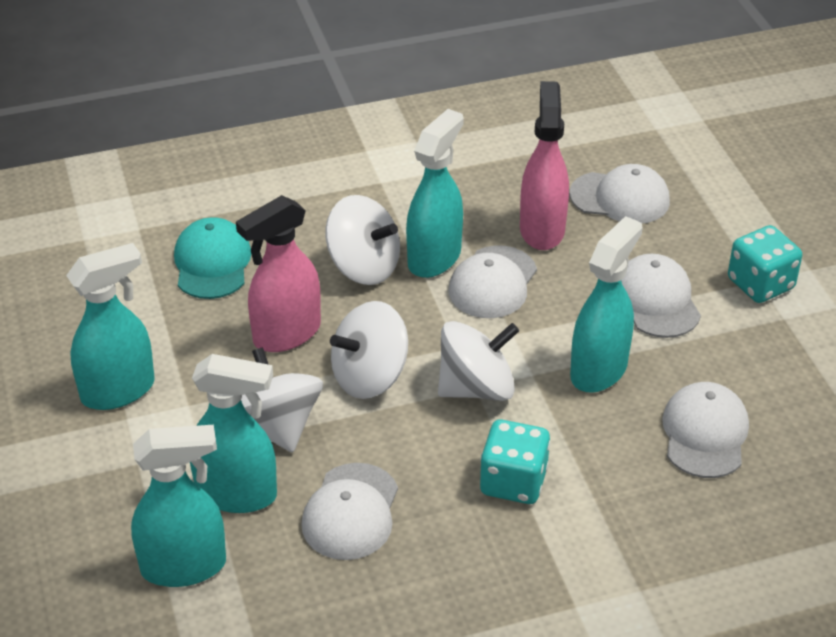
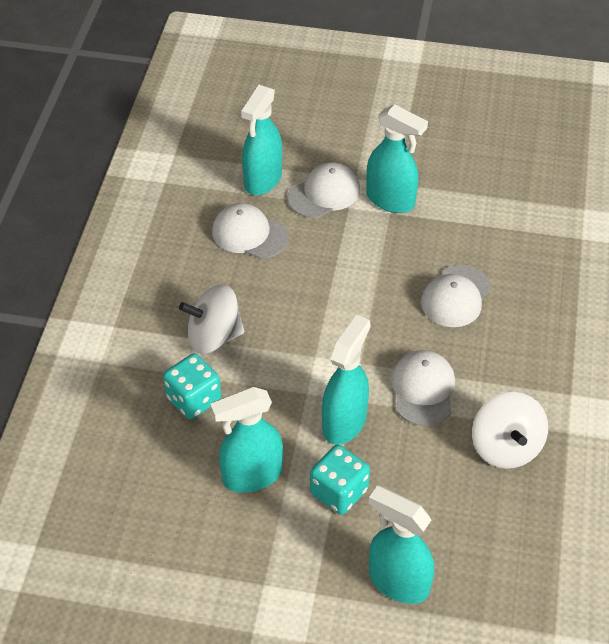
pink spray bottle: [236,195,321,352] [520,81,569,250] = 2 -> none = 0
turquoise cap: [174,217,251,299] = 1 -> none = 0
white cap: [302,463,398,560] [448,245,537,318] [570,164,670,224] [621,254,701,338] [662,382,749,478] = 5 -> [212,203,288,259] [288,162,360,218] [391,350,455,426] [421,265,491,327] = 4
white spinning top: [241,347,323,453] [325,195,400,285] [330,301,408,399] [438,321,519,401] = 4 -> [179,284,244,354] [472,392,548,469] = 2

